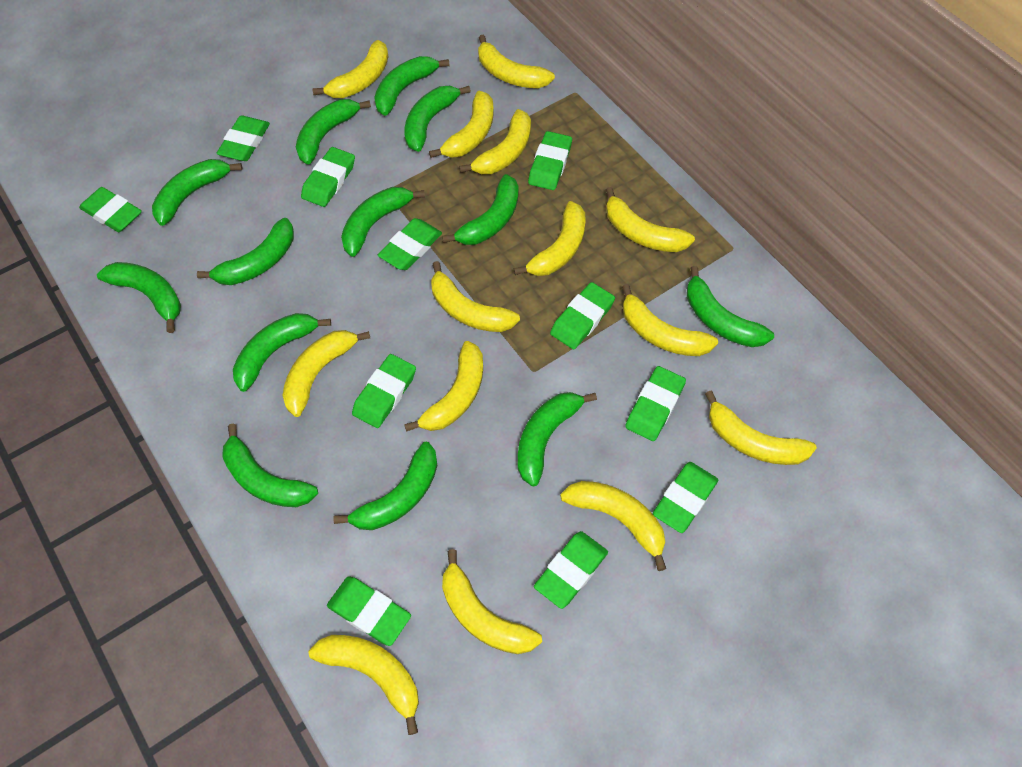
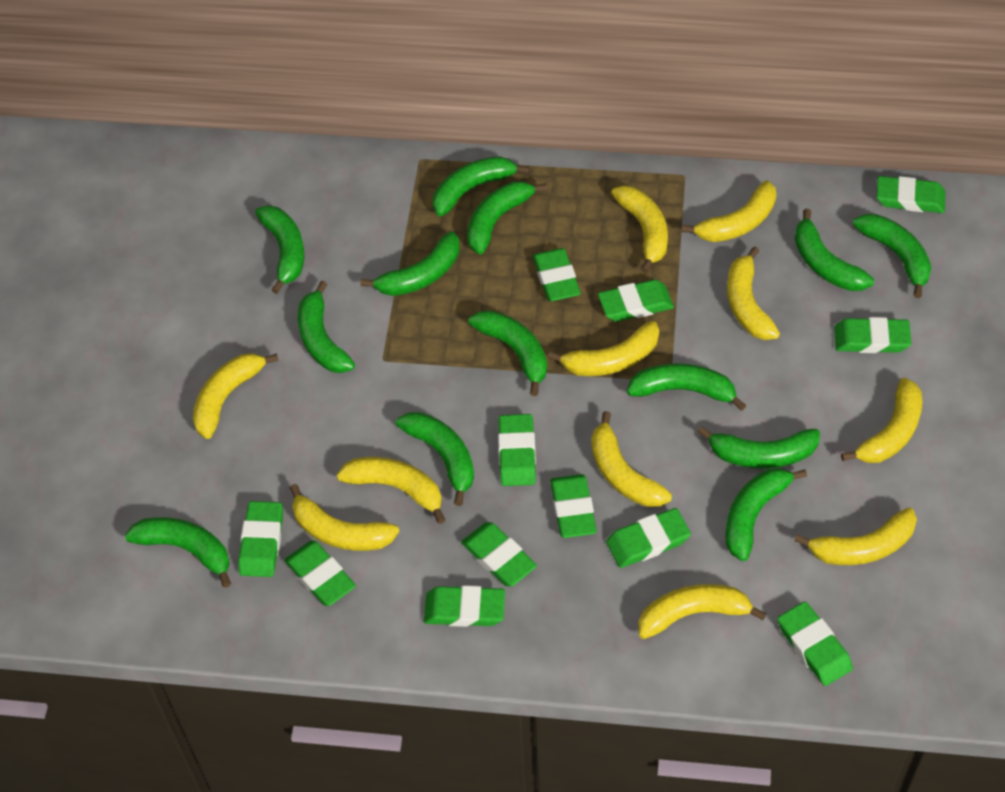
green eraser: [79,187,142,232] [217,116,270,161] [301,147,355,207] [327,576,411,646] [352,354,416,428] [378,218,442,270] [528,131,572,190] [534,531,608,609] [550,282,615,349] [625,366,686,441] [653,462,718,533] = 11 -> [238,501,283,577] [284,541,356,606] [424,585,505,627] [461,522,537,587] [498,414,536,486] [533,248,581,301] [550,474,597,538] [598,280,674,322] [606,508,691,568] [778,602,853,686] [834,317,912,353] [877,176,946,213] = 12
yellow banana: [283,330,370,417] [309,635,419,735] [312,40,388,98] [404,341,483,432] [429,91,494,158] [431,261,520,332] [442,549,542,654] [459,109,531,174] [478,35,555,88] [514,201,586,276] [560,481,666,571] [606,187,695,252] [622,284,718,356] [705,391,817,465] = 14 -> [193,353,279,439] [290,484,399,551] [336,457,445,524] [548,321,659,376] [591,411,672,507] [611,185,668,273] [638,584,767,639] [681,180,776,242] [727,246,780,340] [794,507,917,565] [841,378,922,463] = 11

